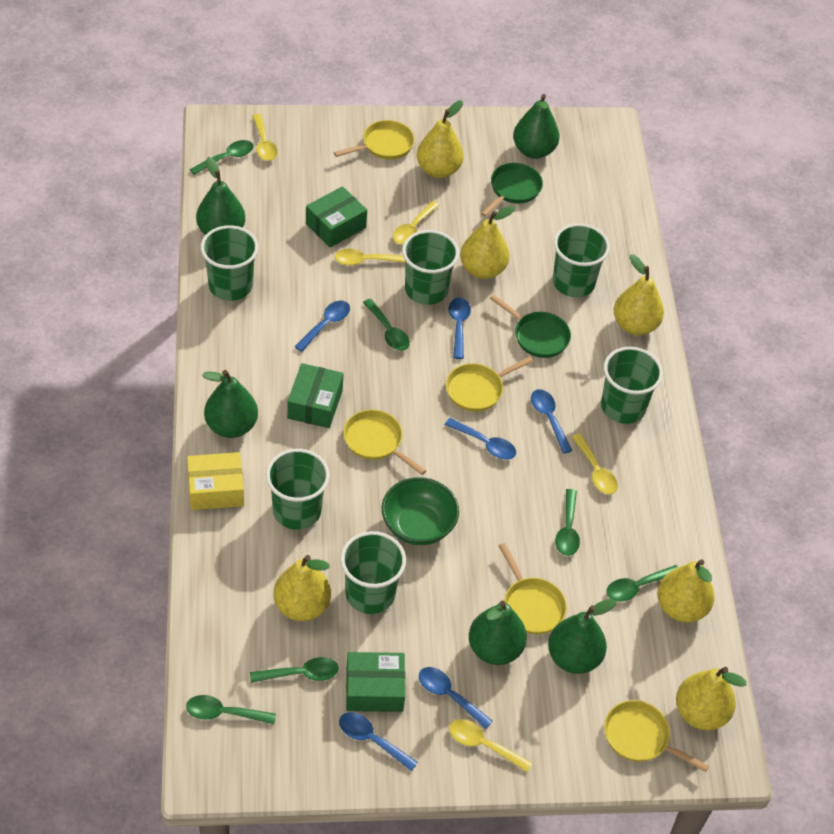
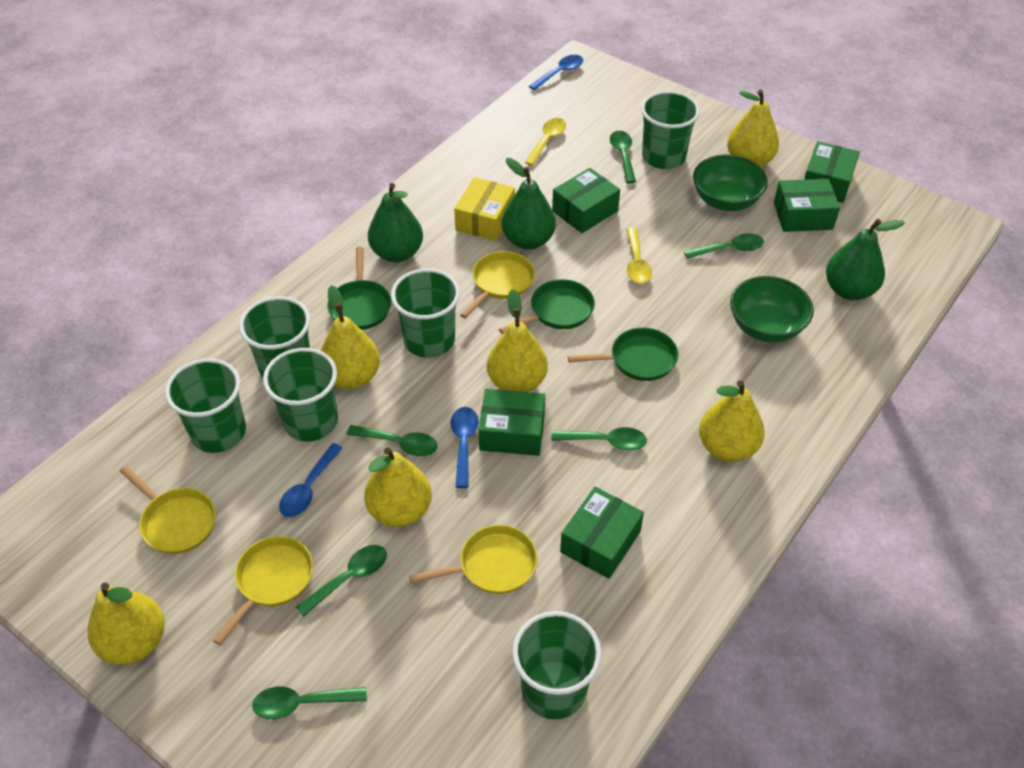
blue spoon: [294,301,350,352] [339,712,418,771] [419,667,493,729] [445,418,516,460] [448,297,471,359] [531,389,572,454] = 6 -> [279,443,343,517] [451,407,479,488] [529,55,583,91] = 3
green bowl: [382,477,459,545] = 1 -> [693,155,768,211] [730,276,814,343] = 2
green box: [287,363,344,428] [306,186,367,248] [346,652,405,712] = 3 -> [478,389,545,456] [552,168,620,233] [560,487,644,579] [774,179,840,232] [804,141,860,203] = 5
green pan: [481,163,543,217] [490,294,571,358] = 2 -> [327,247,391,330] [499,279,595,335] [568,327,678,381] = 3
green pear: [196,157,245,235] [202,370,258,438] [469,601,527,665] [513,94,559,159] [548,599,616,674] = 5 -> [368,183,423,262] [501,158,556,250] [826,219,905,300] = 3
yellow pan: [334,120,415,160] [343,410,426,475] [446,357,533,412] [499,543,567,634] [604,700,709,772] = 5 -> [120,466,216,554] [213,536,313,645] [410,525,537,594] [460,251,535,319] = 4
yellow spoon: [252,114,278,161] [335,249,405,265] [393,201,439,244] [449,719,532,772] [572,433,618,495] = 5 -> [525,118,566,166] [626,228,652,284] = 2

